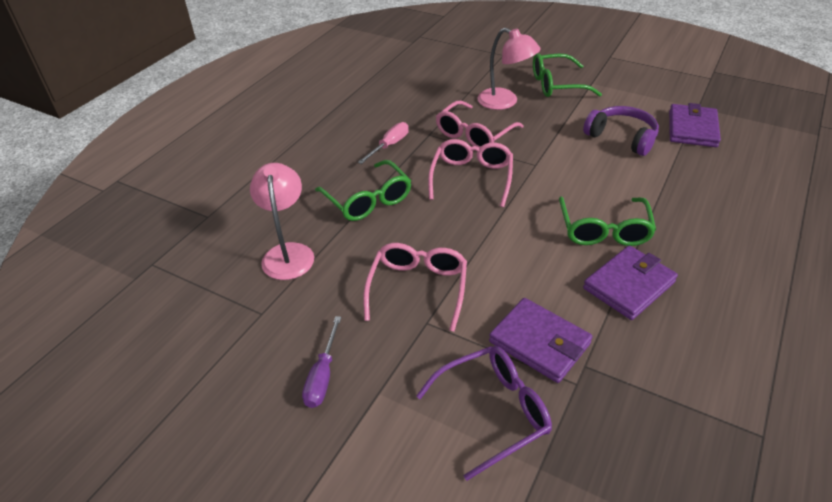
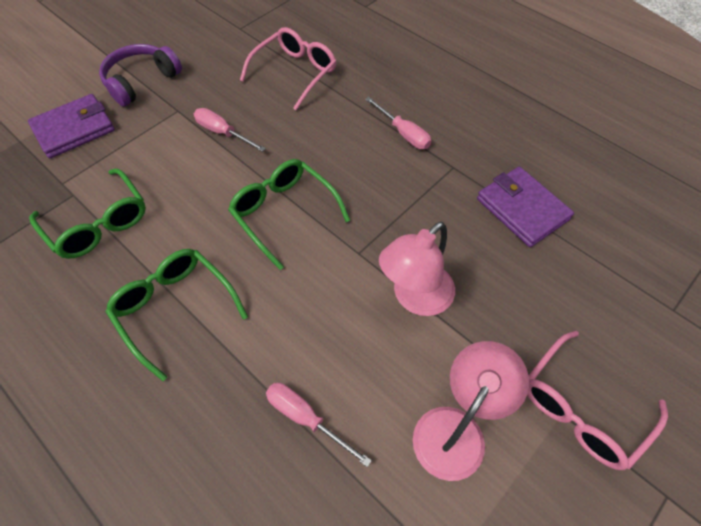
pink glasses: [363,243,467,331] [428,139,513,207] [436,101,524,148] = 3 -> [240,27,336,110] [527,331,668,470] = 2
pink screwdriver: [358,122,409,164] = 1 -> [194,108,266,152] [266,383,372,467] [365,97,431,149] = 3
purple glasses: [416,346,552,481] = 1 -> none = 0
purple screwdriver: [302,316,341,408] = 1 -> none = 0
purple wallet: [489,298,593,383] [583,245,678,320] [669,103,721,147] = 3 -> [28,94,115,158] [477,167,574,247] = 2

